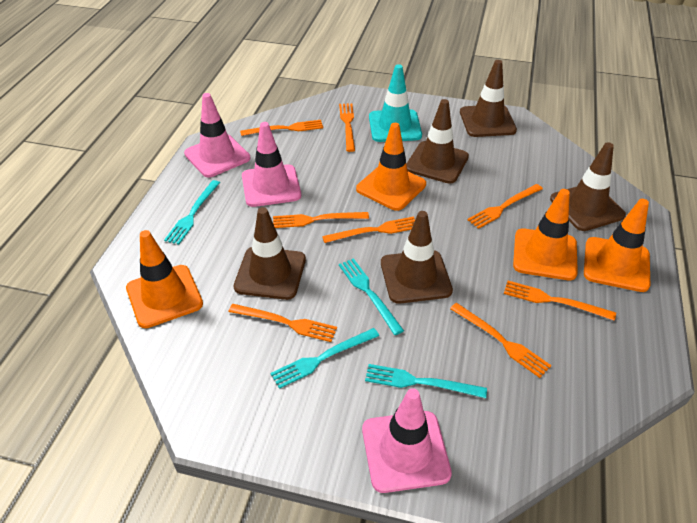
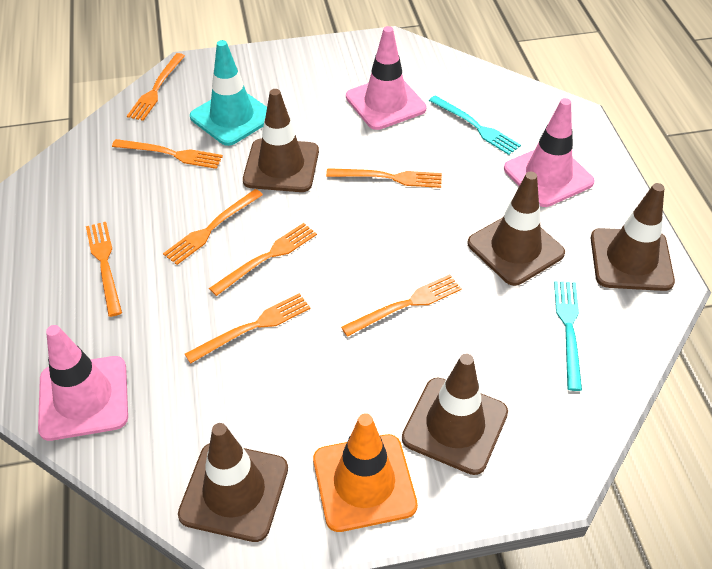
orange traffic cone: [126,230,203,328] [356,123,426,211] [513,189,578,280] [584,199,650,292] = 4 -> [313,413,418,532] = 1
turquoise fork: [164,180,220,245] [270,328,379,389] [339,258,404,335] [365,364,487,398] = 4 -> [429,95,521,155] [554,281,582,391] = 2

